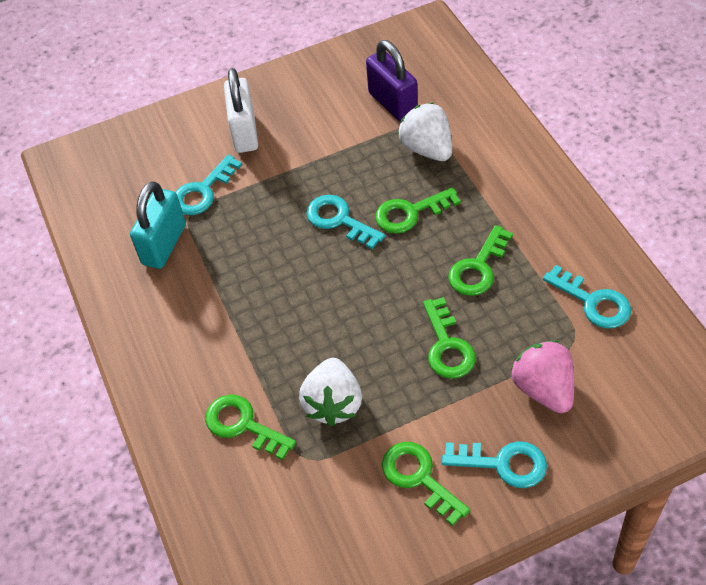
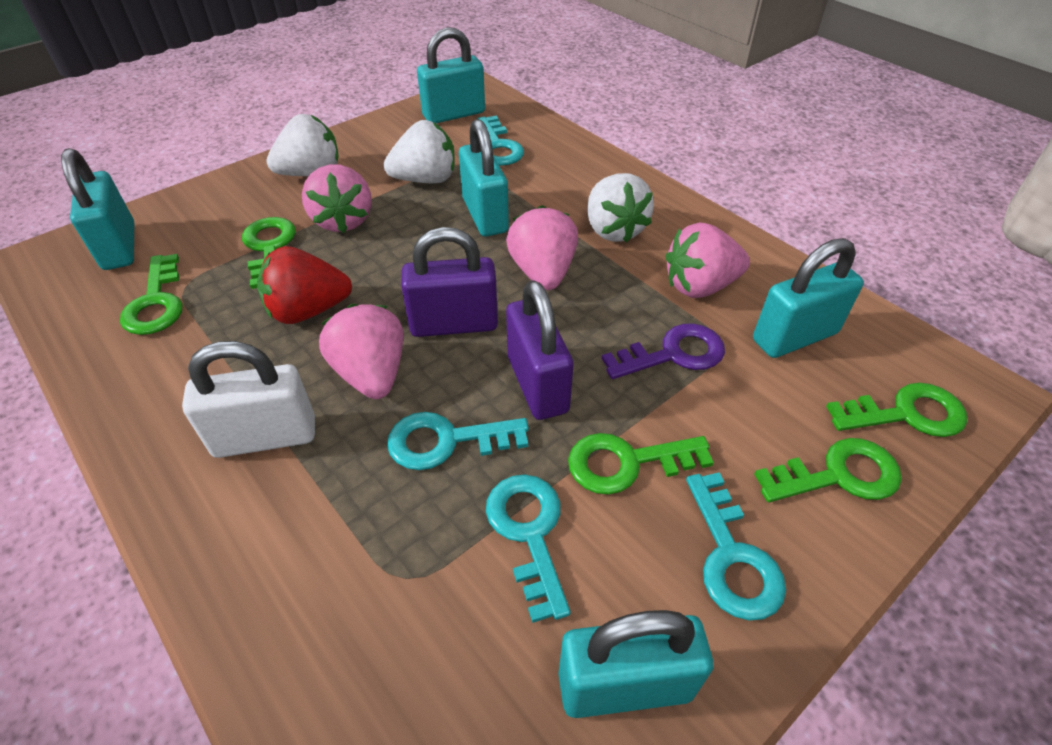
pink strawberry: [511,340,574,413] = 1 -> [302,164,372,233] [319,304,404,399] [506,205,578,290] [665,223,750,298] = 4
purple key: none = 0 -> [602,323,725,379] = 1
purple padlock: [366,40,418,122] = 1 -> [401,227,498,337] [506,280,574,420] = 2
red strawberry: none = 0 -> [257,246,352,324] = 1
turquoise padlock: [130,181,186,269] = 1 -> [61,148,134,270] [417,27,485,123] [459,119,509,237] [558,610,713,718] [753,238,864,358] = 5
white strawberry: [299,358,362,426] [398,103,452,161] = 2 -> [266,114,338,176] [384,120,455,184] [587,173,654,243] = 3

